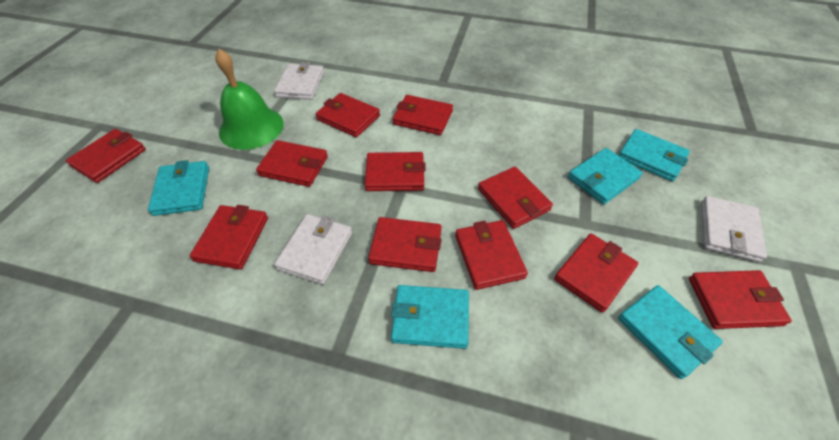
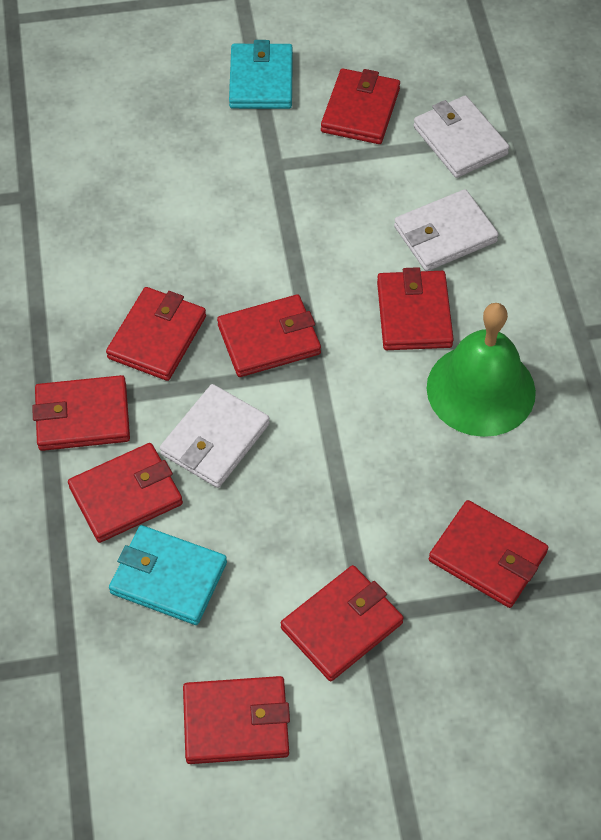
red wallet: [66,129,146,183] [190,205,268,269] [256,140,328,187] [315,93,380,137] [365,152,426,191] [368,217,441,272] [392,95,453,135] [455,220,528,290] [478,167,553,229] [554,233,638,313] [689,270,792,329] = 11 -> [32,375,130,451] [68,443,183,543] [106,287,206,381] [183,676,290,764] [217,295,321,377] [281,565,404,681] [321,69,400,144] [377,267,454,350] [429,500,548,608] = 9
turquoise wallet: [148,160,209,216] [391,285,469,349] [568,148,643,204] [618,129,690,182] [618,285,723,379] = 5 -> [109,525,227,625] [229,40,293,109] = 2

